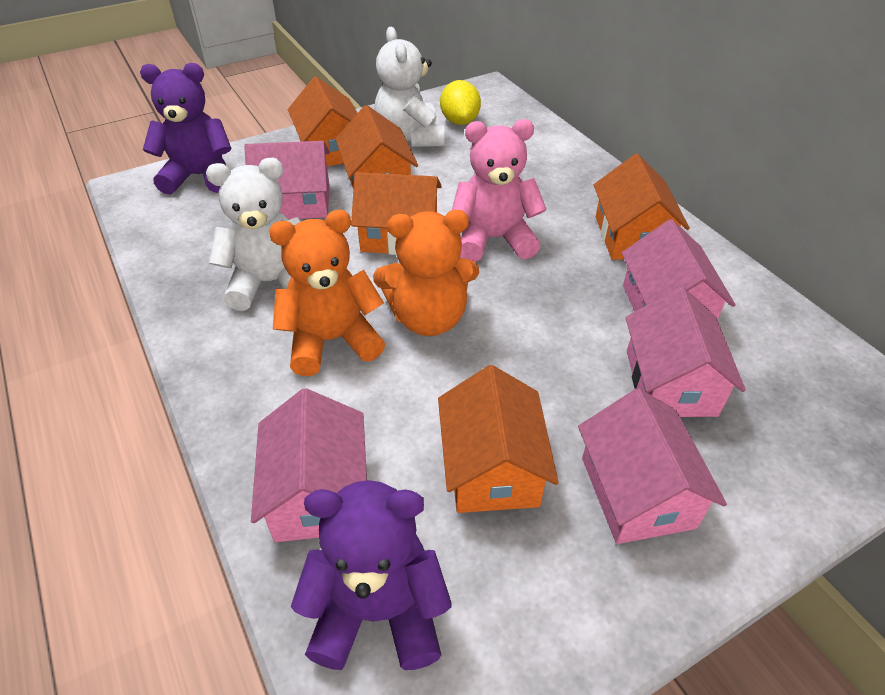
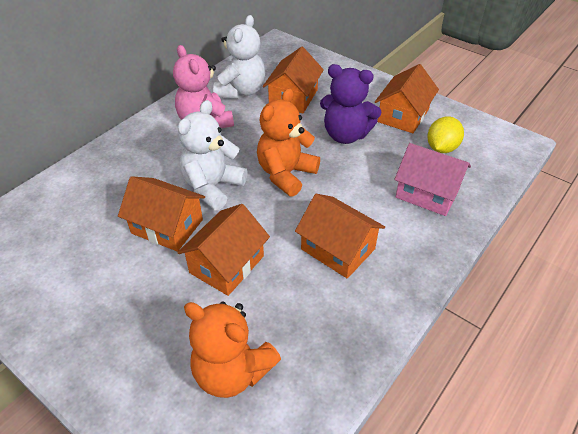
pink house: [244,141,330,219] [251,388,367,542] [578,388,727,544] [622,219,736,320] [626,287,746,417] = 5 -> [394,143,471,216] = 1
purple teddy bear: [140,63,232,195] [291,480,452,670] = 2 -> [320,64,382,144] = 1

